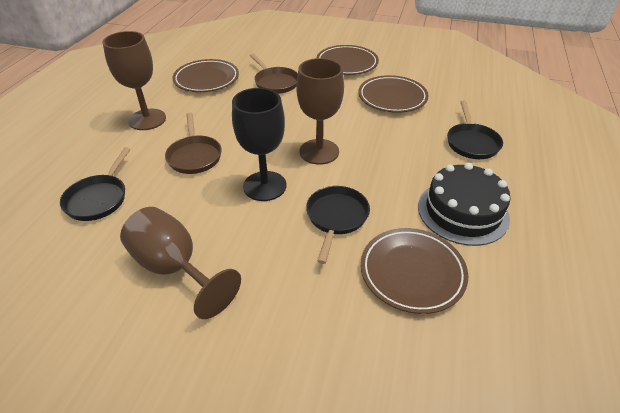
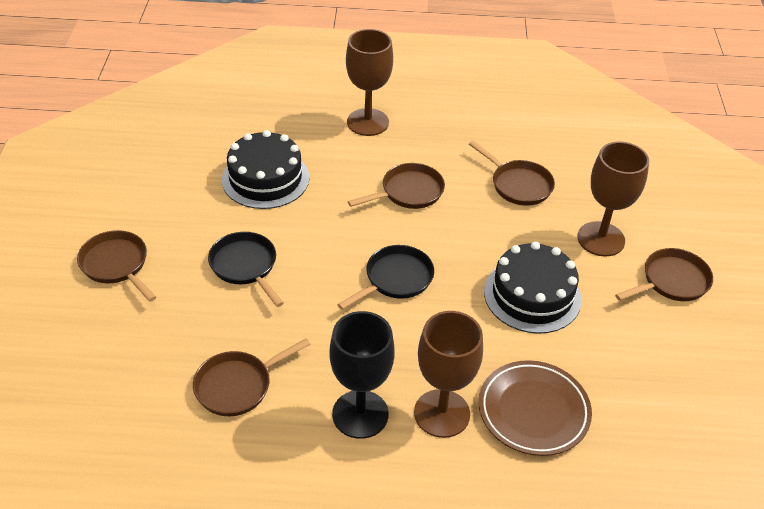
black cake: [418,163,511,246] = 1 -> [222,130,309,209] [484,242,582,334] = 2
black pan: [60,147,130,221] [306,186,370,264] [447,101,503,159] = 3 -> [208,232,284,307] [337,245,434,310] = 2
brown pan: [165,113,222,174] [250,53,298,94] = 2 -> [77,230,156,302] [193,338,311,416] [348,163,445,209] [469,141,555,206] [615,248,713,301] = 5
brown plate: [172,59,239,92] [316,45,379,75] [358,75,428,113] [361,228,468,314] = 4 -> [479,360,592,456] = 1

